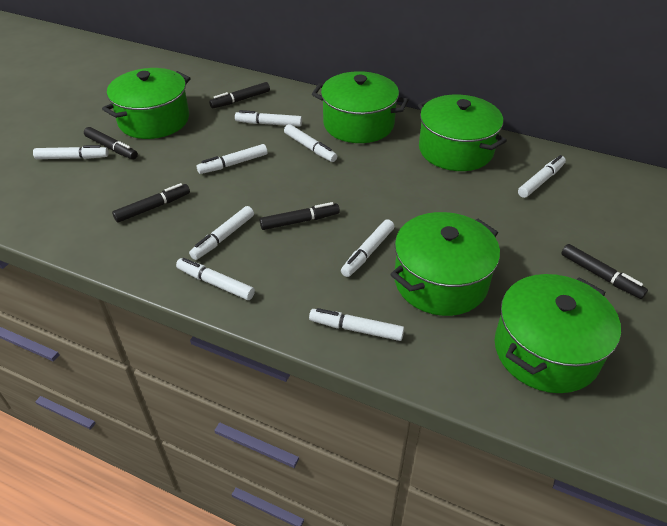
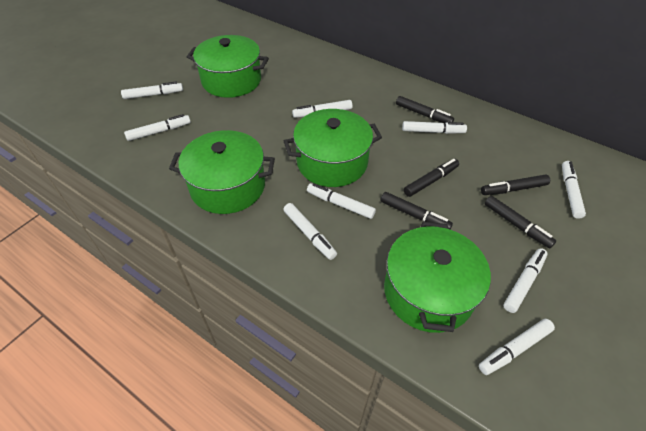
green pot: [102,68,191,139] [312,71,408,143] [390,212,500,316] [418,95,507,171] [495,274,621,393] = 5 -> [169,130,275,214] [187,35,269,98] [284,109,382,187] [384,222,491,333] = 4

